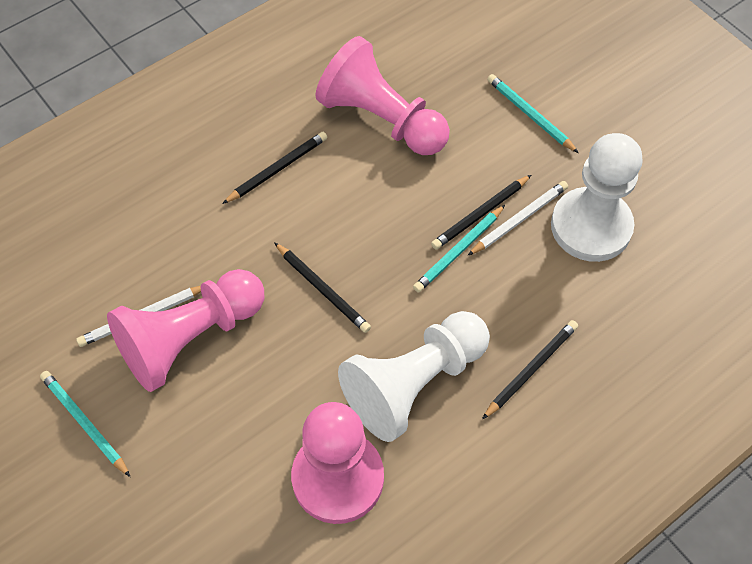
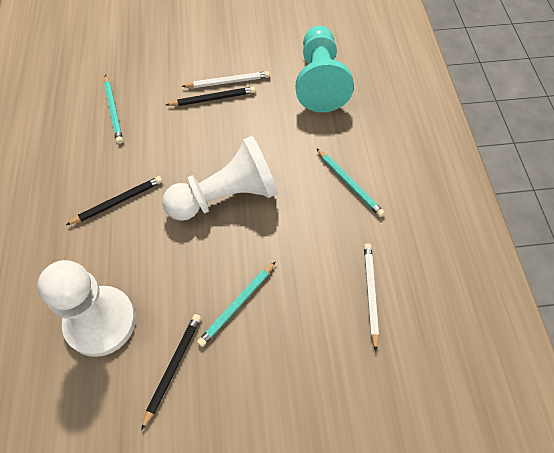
black pencil: [222,132,327,204] [274,242,371,333] [431,175,531,250] [482,320,578,420] = 4 -> [66,176,162,225] [141,314,201,430] [166,87,256,106] = 3
pink pawn: [107,269,264,392] [291,402,384,524] [315,36,450,155] = 3 -> none = 0
turquoise pawn: none = 0 -> [296,26,354,112] = 1

